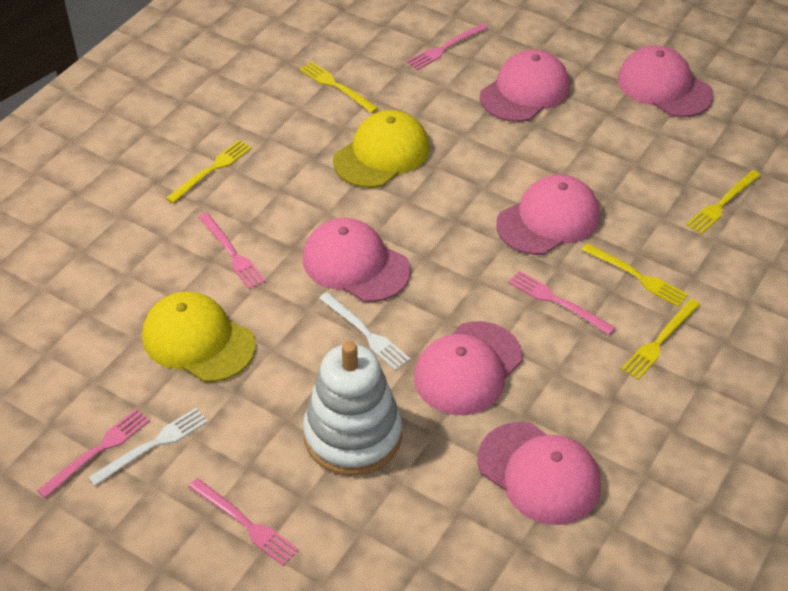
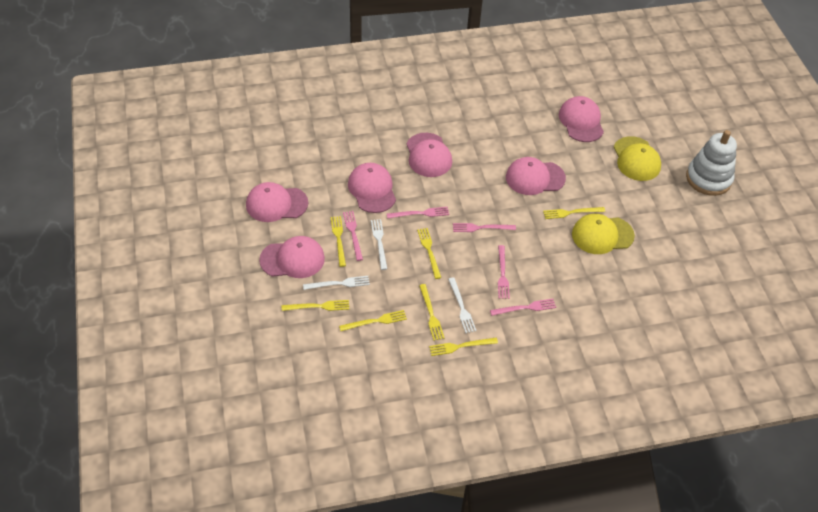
white fork: [88,408,208,486] [319,292,410,370] = 2 -> [303,276,370,290] [371,219,387,270] [448,277,477,333] = 3
yellow fork: [166,140,252,203] [299,61,378,113] [581,243,688,307] [621,299,700,380] [686,170,761,234] = 5 -> [282,300,349,311] [331,216,346,267] [339,310,407,331] [417,228,441,279] [419,284,445,341] [429,338,498,356] [543,207,605,219] = 7

